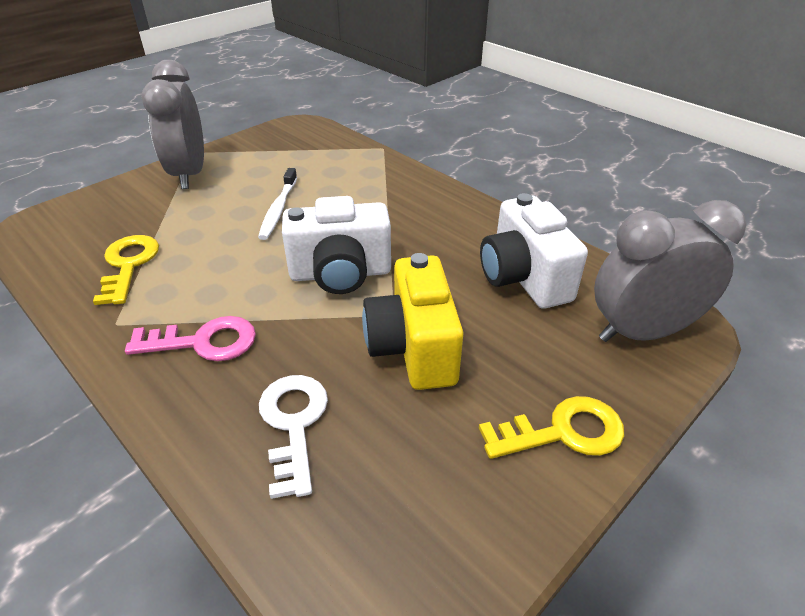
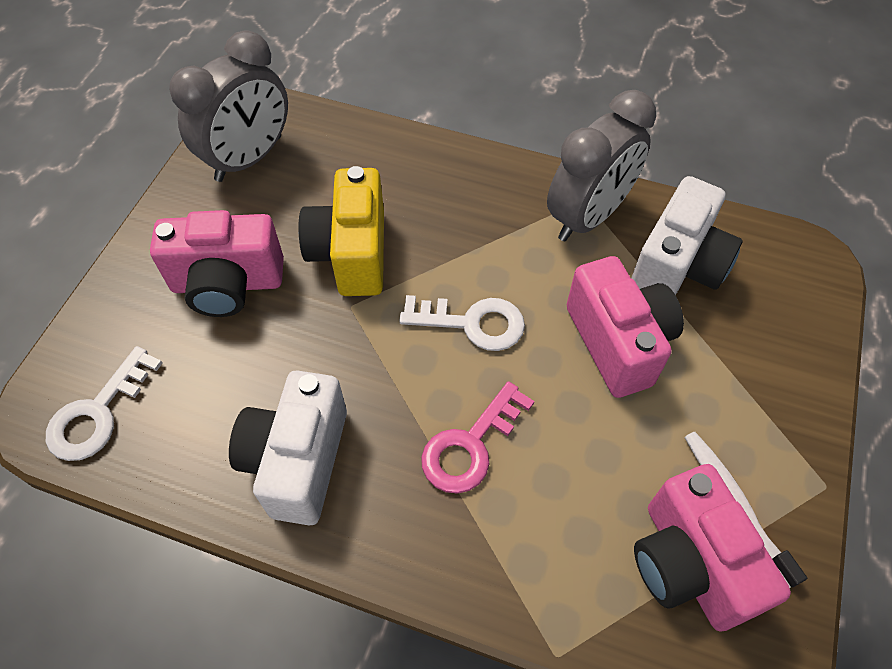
pink camera: none = 0 -> [150,210,284,317] [566,256,684,398] [634,464,791,632] = 3
white key: [259,375,328,499] = 1 -> [46,346,162,461] [399,295,525,351] = 2
yellow key: [93,235,159,305] [479,396,624,459] = 2 -> none = 0

